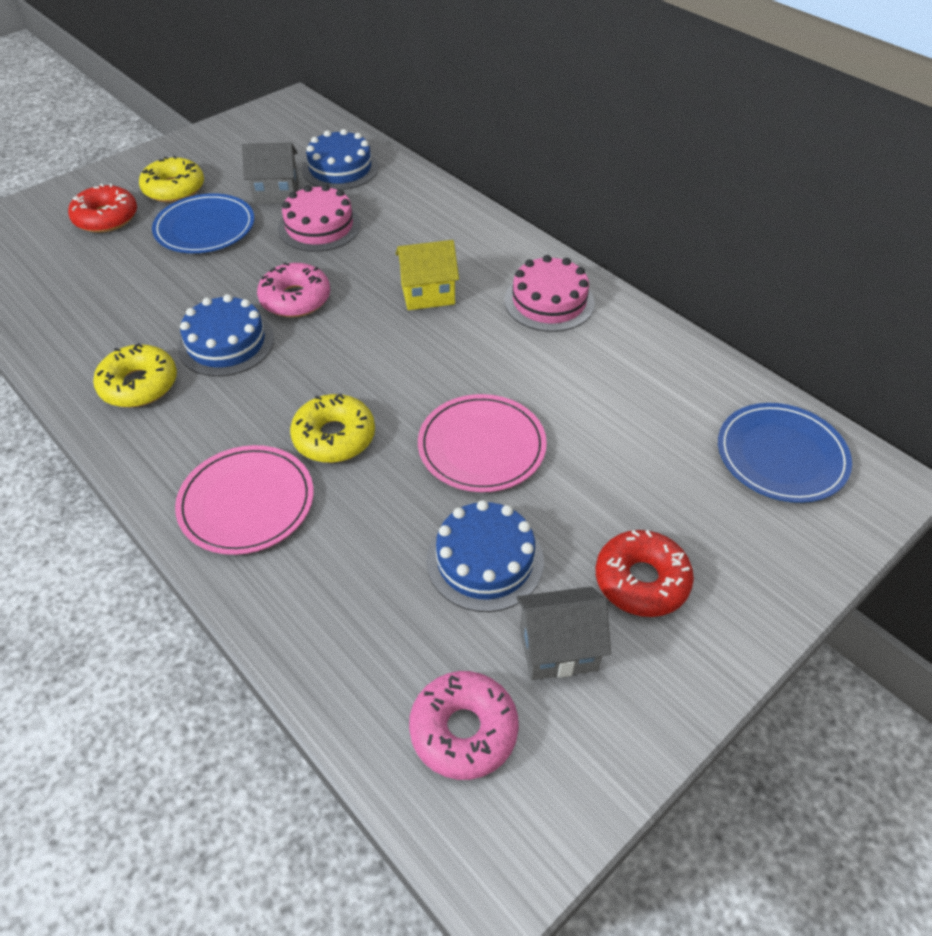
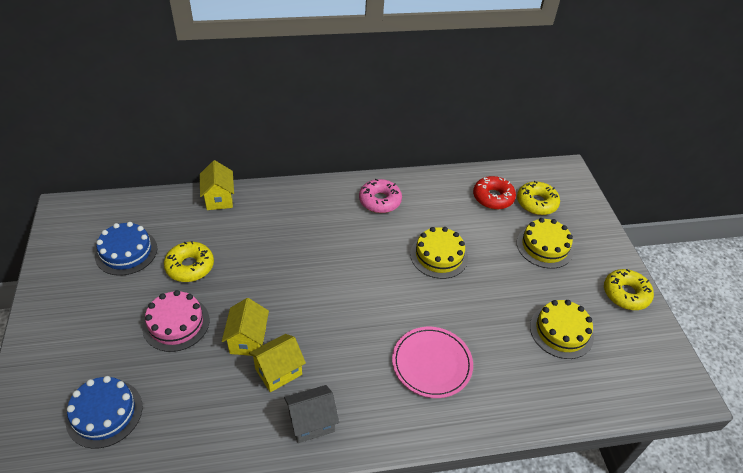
blue cake: [178,294,274,377] [302,129,378,190] [426,500,544,612] = 3 -> [66,376,142,449] [95,222,157,276] = 2
blue plate: [152,194,254,253] [718,403,852,503] = 2 -> none = 0
grey house: [242,143,299,204] [516,587,611,680] = 2 -> [284,385,339,443] = 1
pink cake: [278,184,361,252] [504,255,595,332] = 2 -> [142,290,210,352] = 1
pink donut: [257,262,330,317] [409,671,519,780] = 2 -> [359,179,402,213] = 1
pink plate: [175,445,313,555] [418,394,547,492] = 2 -> [392,327,473,398] = 1
red donut: [68,183,137,233] [596,530,694,617] = 2 -> [473,176,516,210] = 1
yellow cake: none = 0 -> [410,227,468,279] [517,218,574,269] [530,300,594,359] = 3
yellow house: [396,240,459,310] = 1 -> [200,160,234,210] [222,298,269,356] [249,334,306,392] = 3

